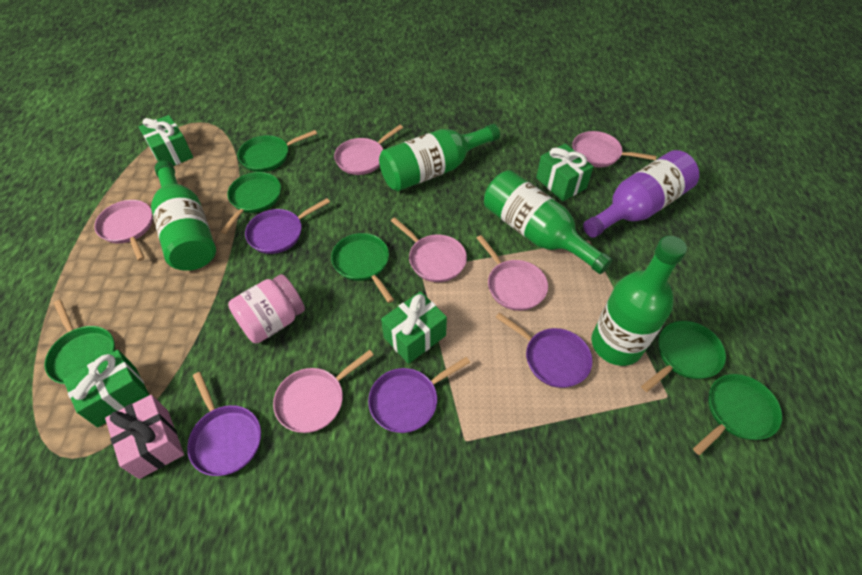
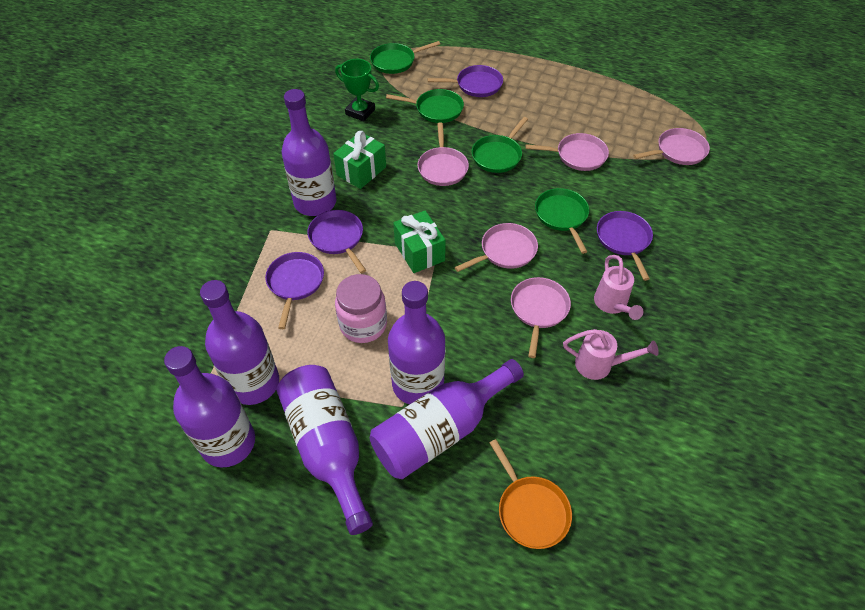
green bottle: [151,161,216,271] [379,124,500,191] [484,170,613,274] [592,236,687,366] = 4 -> none = 0
green gift: [63,350,149,427] [139,115,193,166] [381,291,447,364] [536,144,594,201] = 4 -> [333,131,386,189] [393,210,446,273] = 2
green pan: [45,300,115,384] [221,172,281,234] [238,130,317,172] [331,233,394,303] [641,321,726,392] [693,374,782,455] = 6 -> [370,41,440,74] [386,89,464,123] [472,117,528,173] [535,188,589,254] = 4
green trophy: none = 0 -> [335,59,379,122] = 1
orange pan: none = 0 -> [490,439,572,549] = 1
pink gift: [105,395,184,479] = 1 -> none = 0
pink pan: [94,200,153,261] [273,350,374,433] [334,125,403,175] [391,217,467,282] [477,235,548,311] [572,131,657,167] = 6 -> [417,122,469,186] [455,223,538,272] [511,277,571,358] [526,133,609,171] [633,128,710,165] = 5
pink watering can: none = 0 -> [563,329,659,380] [594,255,643,320] = 2
purple bottle: [583,150,699,238] = 1 -> [164,346,255,467] [200,280,279,405] [276,365,373,535] [282,89,337,216] [370,359,524,479] [388,281,445,405] = 6

